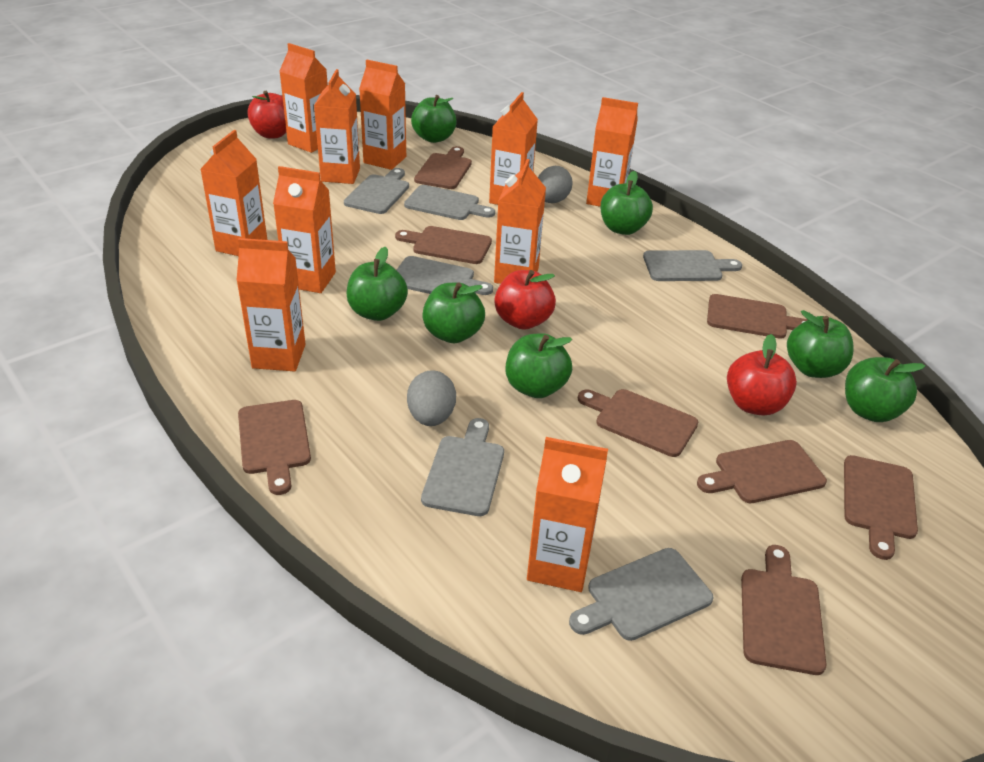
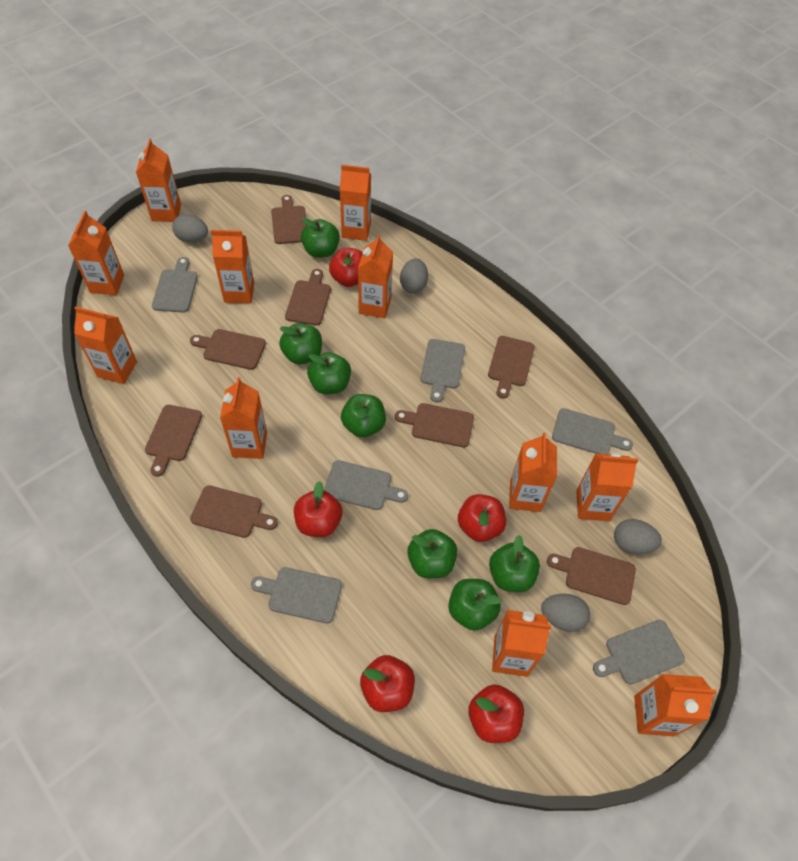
grey egg: [407,370,456,426] [538,166,573,203] = 2 -> [172,214,208,243] [400,258,428,293] [541,594,590,632] [614,519,662,554] = 4
orange carton: [200,130,267,256] [236,238,306,371] [273,166,336,293] [280,43,328,153] [314,69,360,184] [359,60,406,170] [489,92,538,205] [494,159,546,284] [527,437,608,592] [586,97,638,207] = 10 -> [68,211,124,295] [74,306,137,384] [136,139,181,222] [211,230,254,303] [220,377,267,459] [340,165,371,241] [358,234,393,318] [492,610,551,677] [509,432,557,512] [576,452,638,521] [634,674,717,736] = 11
red apple: [247,91,286,138] [494,270,556,330] [727,334,797,415] = 3 -> [294,481,343,537] [329,248,363,287] [360,655,415,712] [458,494,506,542] [468,684,524,743] = 5

